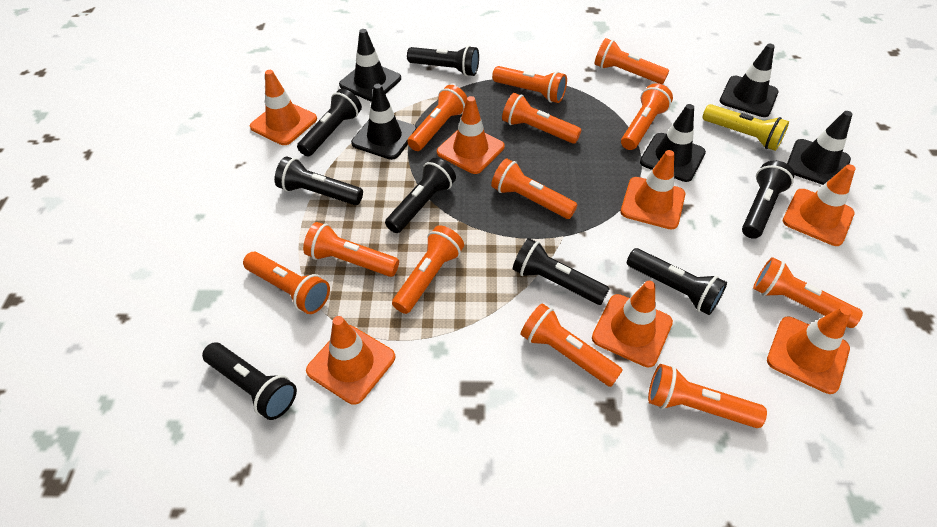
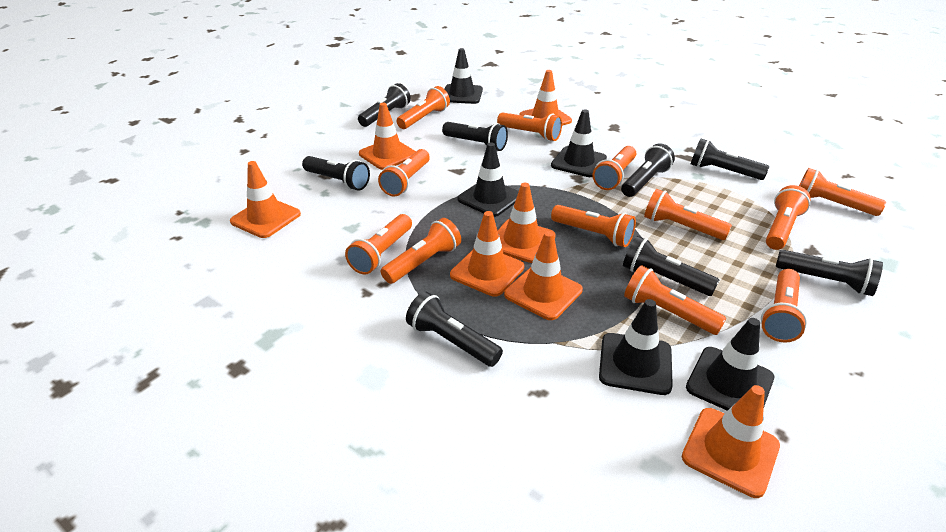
yellow flashlight: [702,104,789,151] = 1 -> none = 0

